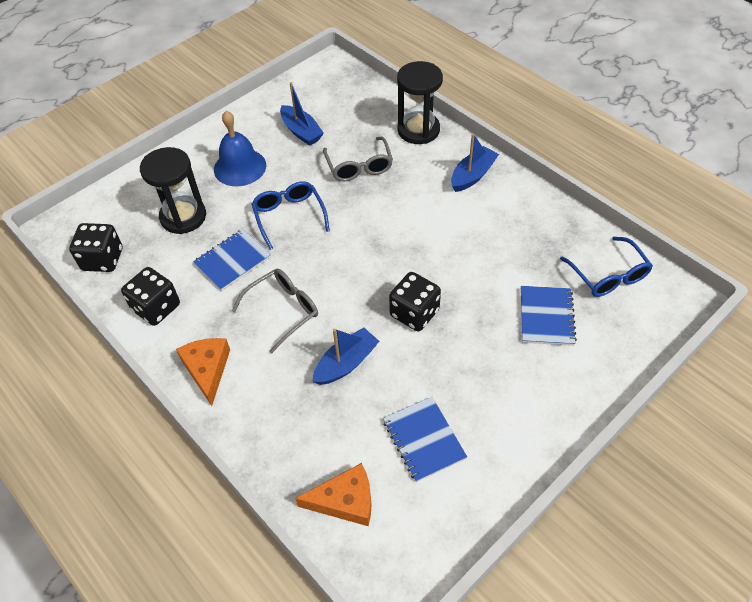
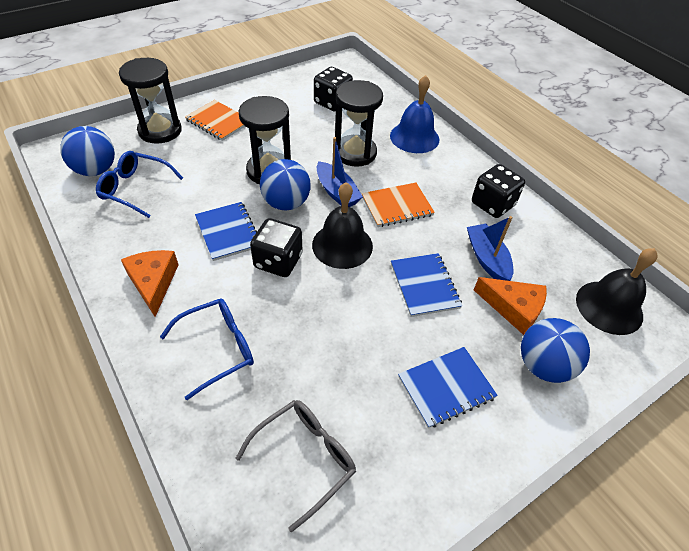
black bell: none = 0 -> [312,182,373,269] [576,248,658,335] = 2
black hourglass: [140,147,206,234] [397,61,443,144] = 2 -> [119,58,182,144] [239,96,291,184] [335,80,383,167] = 3
blue ball: none = 0 -> [60,126,115,176] [260,159,310,210] [521,318,590,383] = 3
blue boat: [280,82,324,146] [313,328,379,385] [451,134,499,192] = 3 -> [317,137,363,207] [467,216,513,281] = 2
grey glasses: [232,269,318,353] [323,137,393,182] = 2 -> [235,400,356,532] = 1
orange notebook: none = 0 -> [185,100,245,141] [362,183,435,227] = 2

